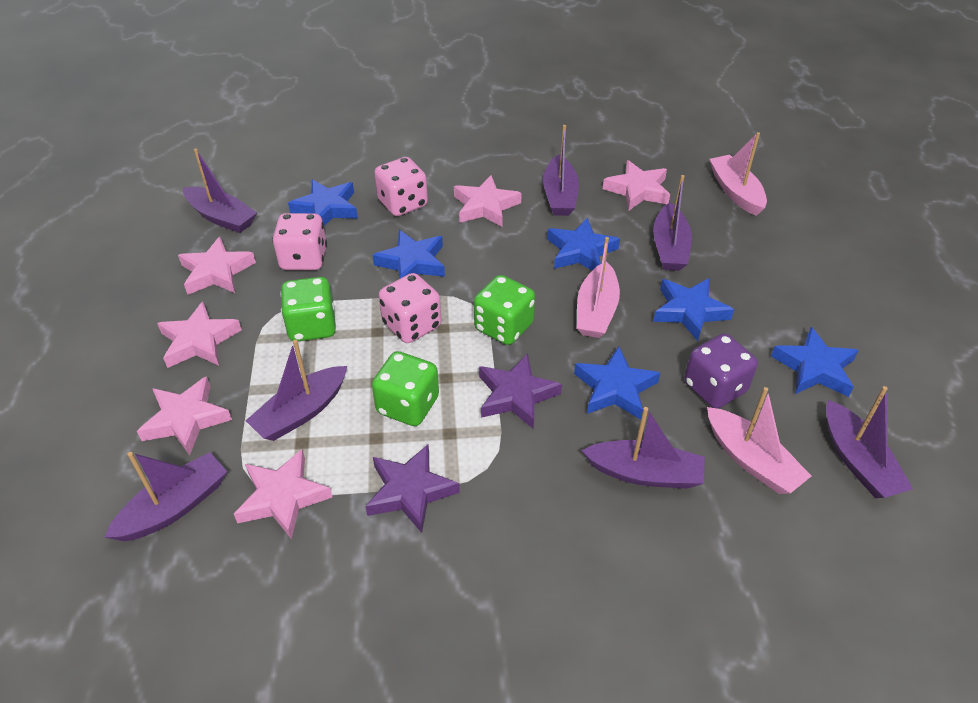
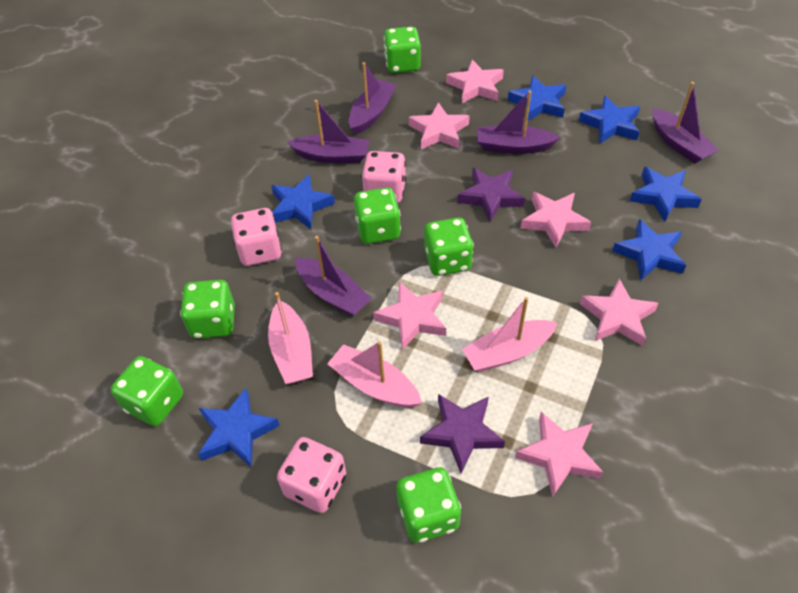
green dice: [280,277,336,341] [372,351,439,426] [474,275,535,345] = 3 -> [111,356,183,426] [180,280,235,339] [354,187,401,244] [384,27,421,73] [396,467,461,543] [424,218,474,276] = 6
purple boat: [104,452,228,541] [183,149,257,233] [245,340,347,441] [543,125,579,216] [581,407,705,489] [653,175,692,271] [826,386,913,498] = 7 -> [287,100,370,163] [295,236,372,317] [349,62,396,135] [477,91,560,154] [652,82,719,163] = 5
purple dice: [684,333,758,408] = 1 -> none = 0

